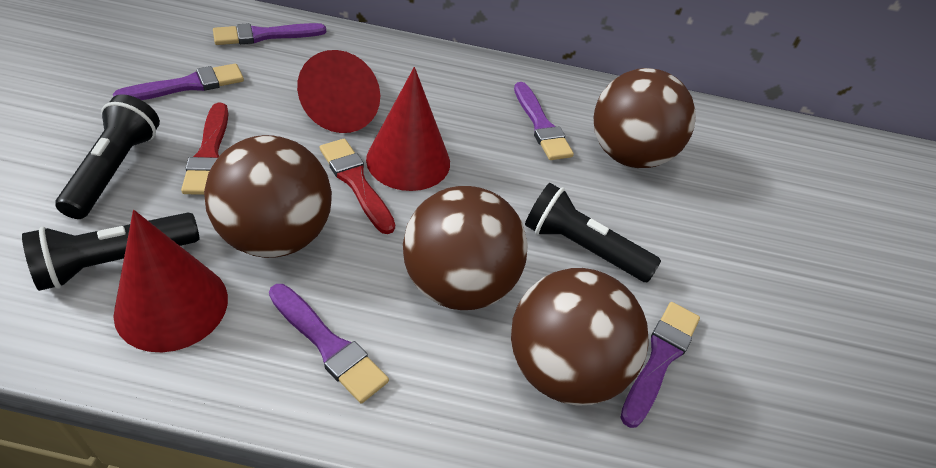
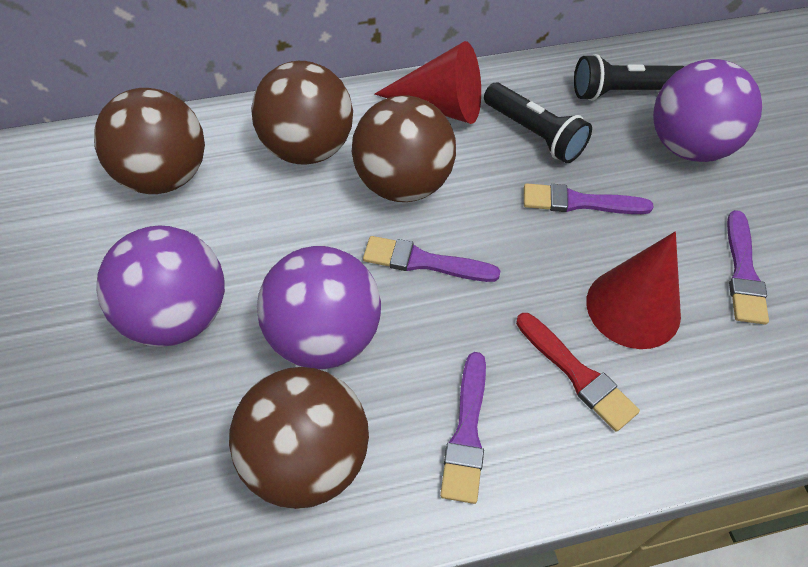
black flashlight: [22,213,199,291] [55,94,160,219] [525,183,661,282] = 3 -> [484,83,592,163] [574,54,684,101] = 2
purple ball: none = 0 -> [97,225,225,347] [257,246,381,369] [653,59,762,162] = 3
purple brush: [113,64,244,100] [213,23,326,45] [269,284,389,403] [514,82,574,160] [621,302,700,428] = 5 -> [363,236,500,282] [440,352,486,504] [524,183,654,214] [727,210,769,324] = 4
red brush: [181,103,229,195] [320,139,395,234] = 2 -> [516,313,640,432] = 1
red cone: [113,210,228,353] [297,50,380,133] [366,67,450,191] = 3 -> [375,41,481,124] [586,232,681,349] = 2

